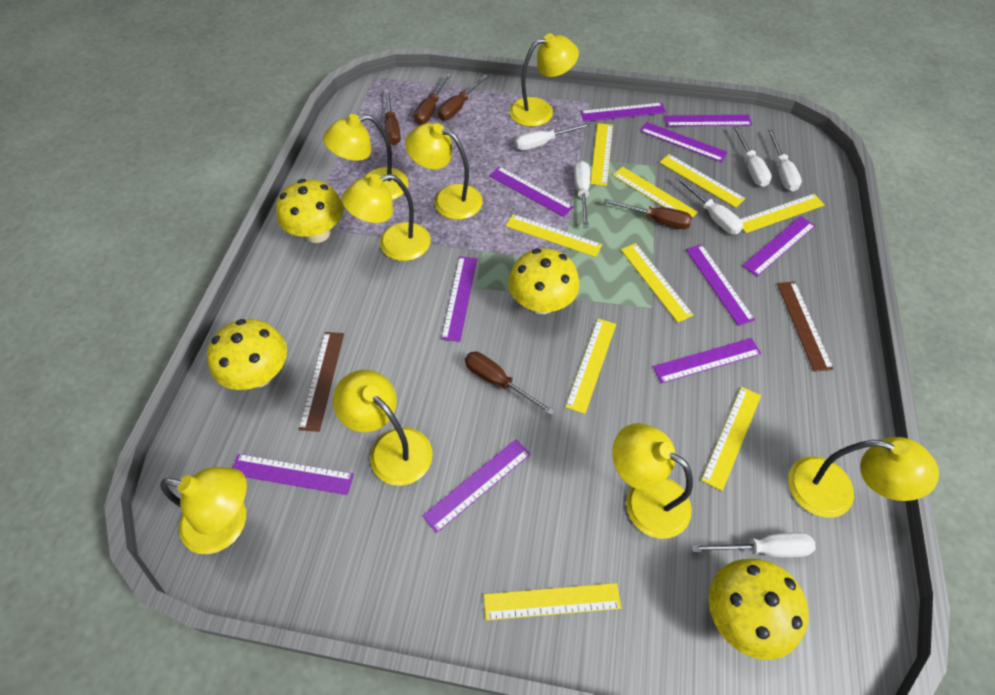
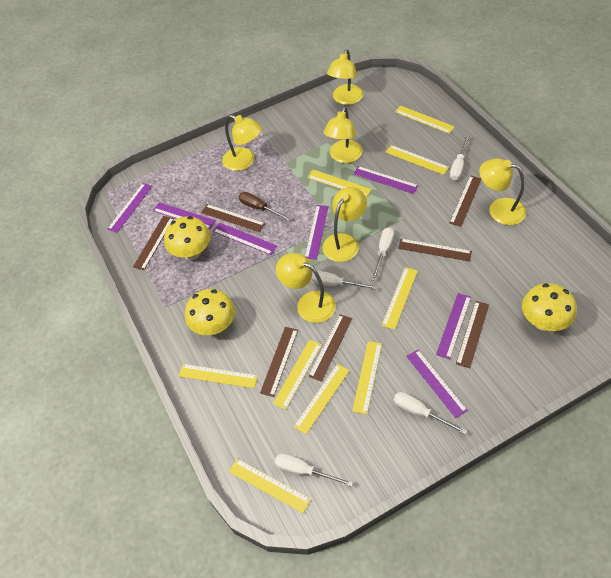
brown ruler: [299,332,344,432] [777,282,833,372] = 2 -> [133,216,174,270] [201,204,265,232] [260,327,298,397] [308,314,352,382] [398,239,472,261] [449,175,481,227] [456,301,489,368] = 7
brown screwdriver: [384,90,401,145] [414,74,451,125] [438,75,488,120] [465,352,555,415] [603,199,693,229] = 5 -> [239,192,292,221] = 1
purple ruler: [232,454,354,495] [423,439,531,533] [441,256,477,342] [489,166,574,217] [580,103,666,122] [640,122,728,162] [653,338,761,383] [664,115,752,126] [686,244,755,326] [742,216,815,276] = 10 -> [107,183,152,233] [153,202,216,229] [213,223,277,255] [305,205,328,260] [353,166,419,194] [406,350,468,418] [436,293,471,359] = 7
white screwdriver: [515,123,591,150] [574,161,590,227] [675,177,743,234] [691,533,816,558] [733,126,772,187] [768,130,802,191] = 6 -> [275,454,353,487] [311,271,377,290] [371,227,394,281] [394,392,467,435] [450,136,469,180] = 5
yellow lamp: [160,467,247,554] [323,114,408,200] [333,370,433,486] [342,174,431,261] [405,123,483,220] [509,33,579,127] [612,423,693,539] [788,437,939,518] = 8 -> [222,115,262,171] [276,253,336,323] [322,187,367,262] [324,107,363,163] [327,49,363,105] [479,158,526,225] = 6
yellow mushroom: [207,319,287,390] [276,179,344,243] [508,248,580,314] [709,559,809,660] = 4 -> [164,216,211,260] [185,289,235,335] [522,283,577,331] = 3

